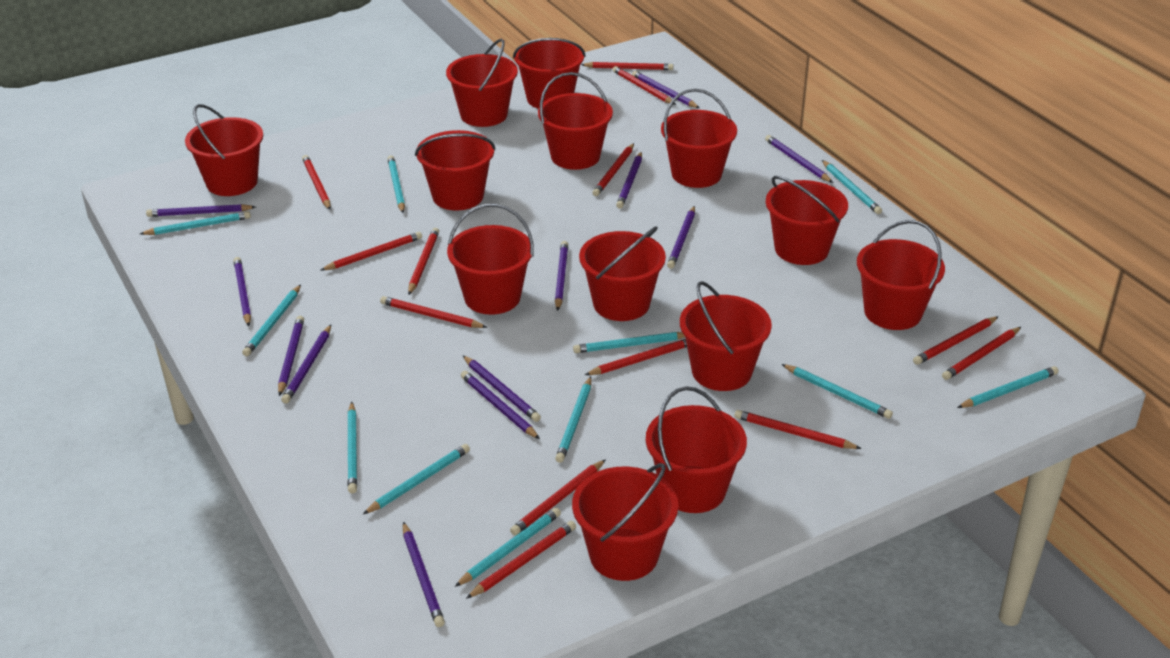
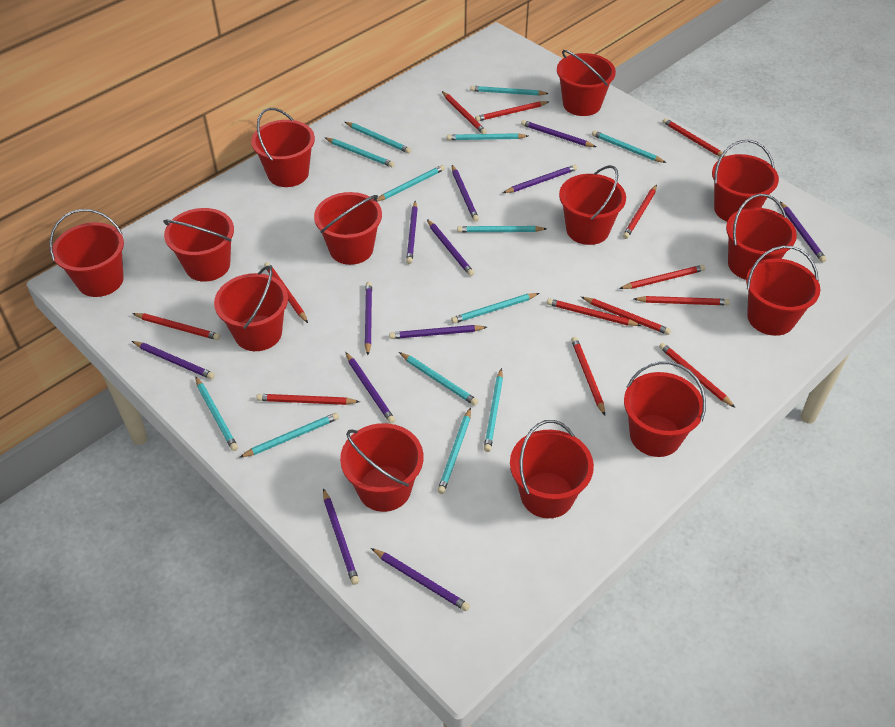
turquoise pencil: [140,211,251,235] [242,285,301,356] [348,402,357,493] [363,444,470,514] [388,155,405,213] [455,507,561,587] [555,377,591,463] [573,332,685,353] [782,364,893,419] [822,160,882,214] [957,366,1058,408] = 11 -> [195,376,238,451] [239,413,339,458] [325,138,395,167] [345,122,411,153] [376,165,445,202] [399,352,478,406] [437,407,471,494] [447,133,528,140] [451,293,540,323] [457,226,547,232] [470,86,549,96] [484,368,503,452] [592,130,666,163] = 13

